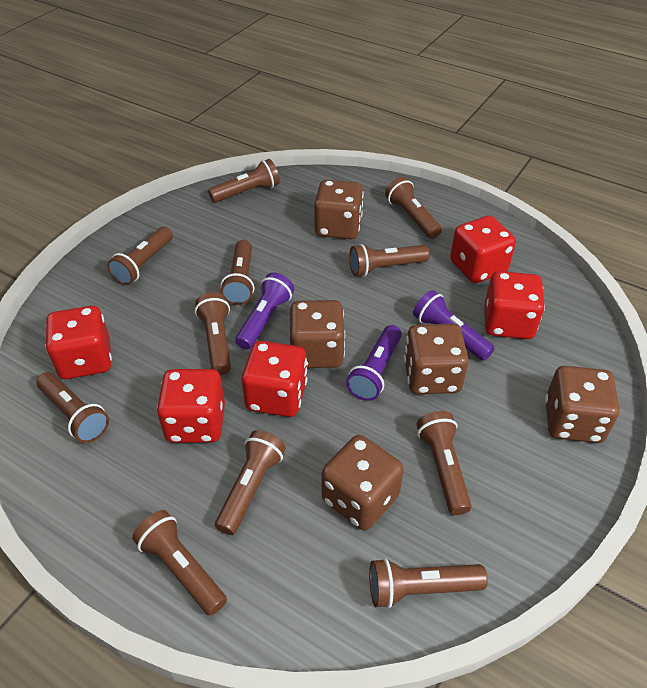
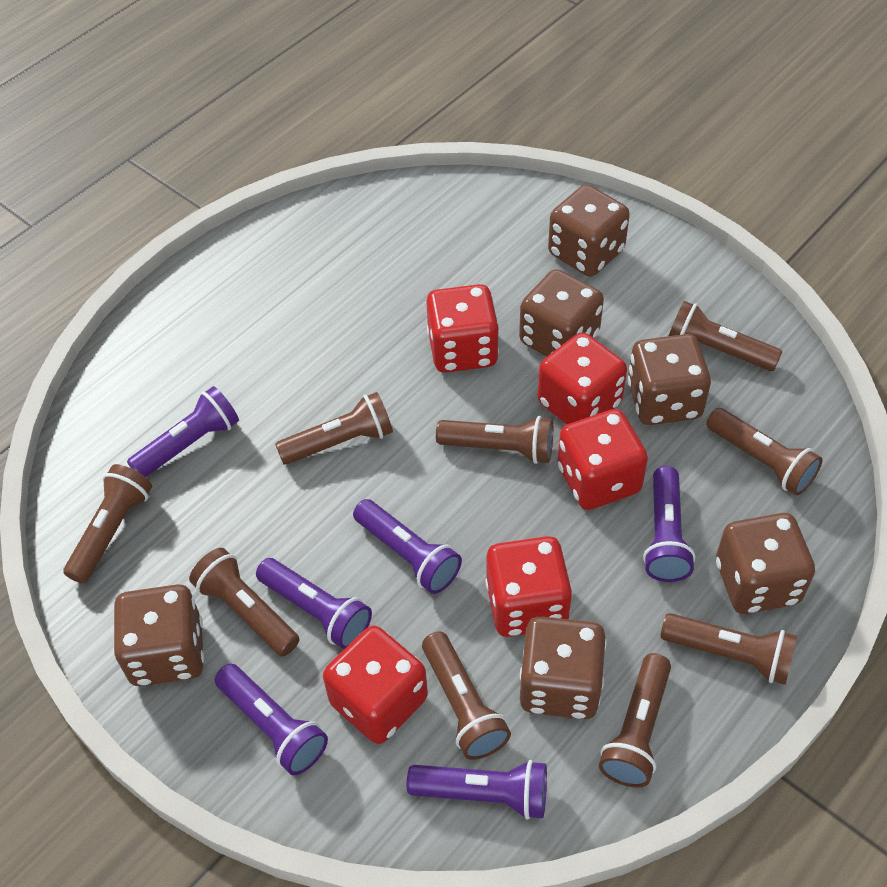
brown dice: [289,300,345,368] [314,180,364,239] [322,435,404,530] [404,324,469,394] [545,366,620,443] = 5 -> [113,584,204,686] [519,269,604,357] [520,616,606,719] [548,185,630,277] [627,334,711,425] [716,513,815,614] = 6
brown flashlight: [37,372,109,443] [107,227,173,285] [132,510,227,616] [195,292,231,375] [208,159,280,203] [215,430,286,535] [220,240,254,305] [349,244,430,277] [369,558,488,609] [385,177,442,239] [417,411,471,515] = 11 -> [63,464,152,584] [189,548,299,656] [275,392,393,465] [422,631,511,760] [436,416,553,464] [599,653,671,788] [661,613,797,685] [669,301,783,371] [706,408,822,496] = 9
purple flashlight: [235,272,294,350] [346,325,402,401] [413,290,495,361] = 3 -> [127,386,239,477] [215,664,328,775] [256,558,372,649] [353,499,462,594] [407,760,547,819] [643,466,695,582] = 6

